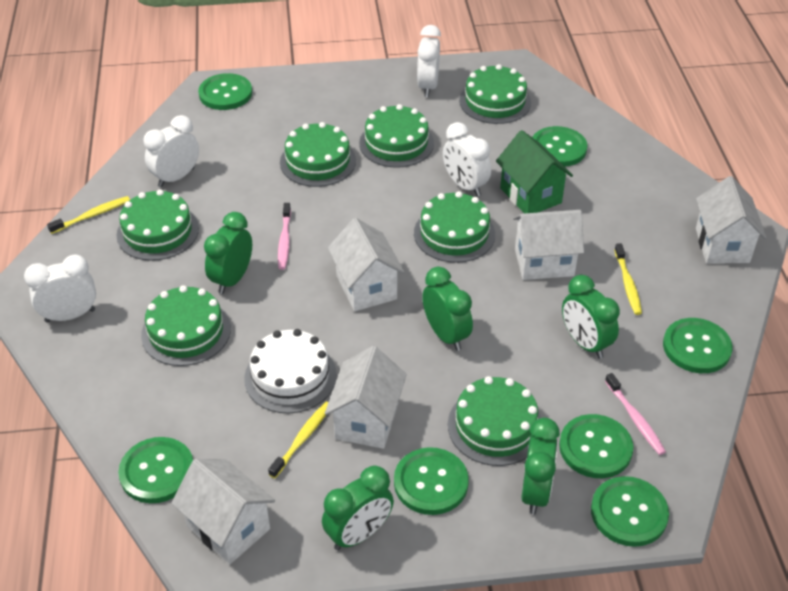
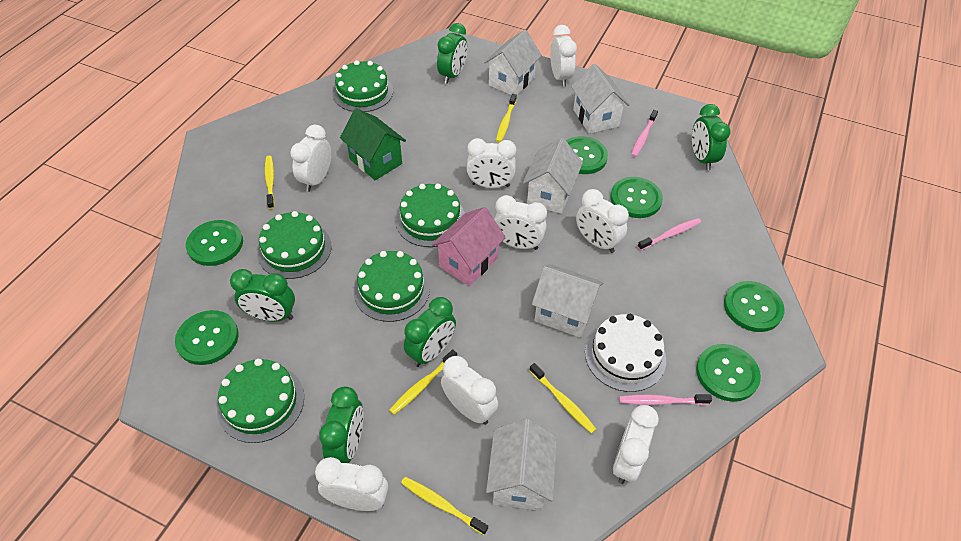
green button: [118,437,193,503] [198,73,252,110] [394,447,469,515] [532,126,587,167] [559,414,634,478] [591,476,669,547] [663,318,733,373] = 7 -> [175,310,239,365] [186,220,243,266] [566,136,608,174] [611,177,663,218] [696,344,761,402] [724,281,785,332] = 6
green cake: [116,189,199,261] [141,285,231,366] [280,122,356,187] [359,104,434,168] [414,191,495,263] [448,376,541,466] [459,64,531,124] = 7 -> [217,359,304,443] [257,211,332,279] [333,60,393,112] [354,251,430,322] [395,183,465,247] = 5
pink house: none = 0 -> [432,207,506,286] = 1
pink toothbrush: [278,203,291,270] [605,373,666,455] = 2 -> [619,394,712,405] [631,110,658,157] [637,218,701,250] = 3
white clock: [24,254,96,323] [143,115,199,187] [417,25,441,97] [443,122,491,197] = 4 -> [290,125,332,192] [315,457,388,511] [441,356,498,425] [467,138,516,188] [494,195,547,250] [550,25,577,87] [576,189,629,253] [613,405,659,484] = 8
yellow toothbrush: [47,196,130,234] [268,402,328,478] [614,243,642,315] = 3 -> [265,156,275,209] [389,349,457,415] [401,477,488,535] [496,94,517,143] [529,363,596,434] = 5

